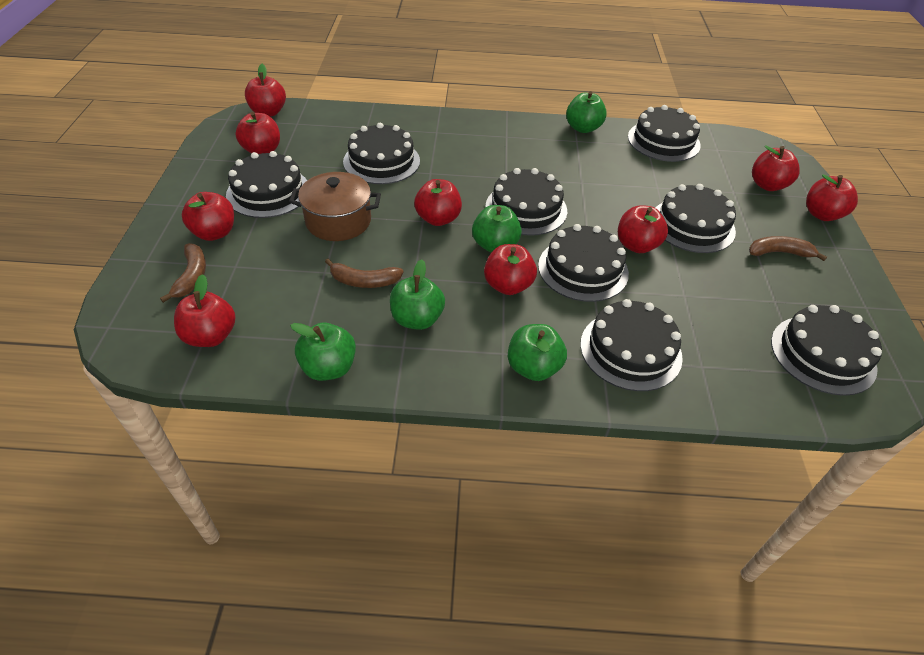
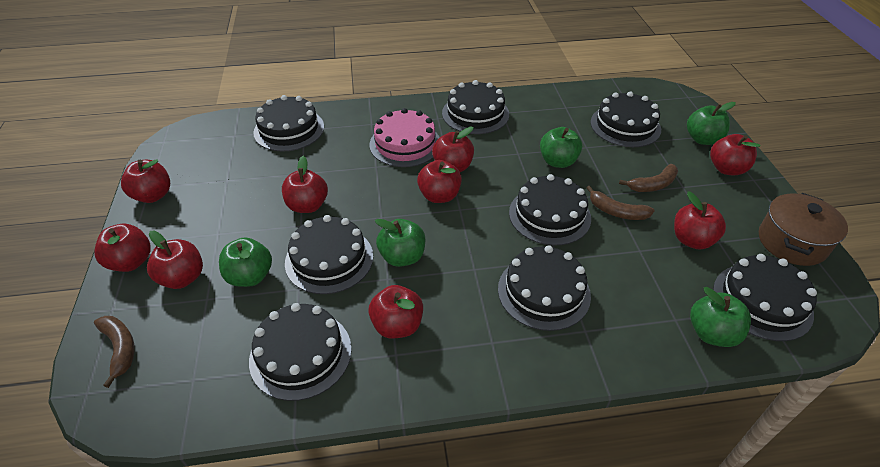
pink cake: none = 0 -> [369,108,440,167] = 1

